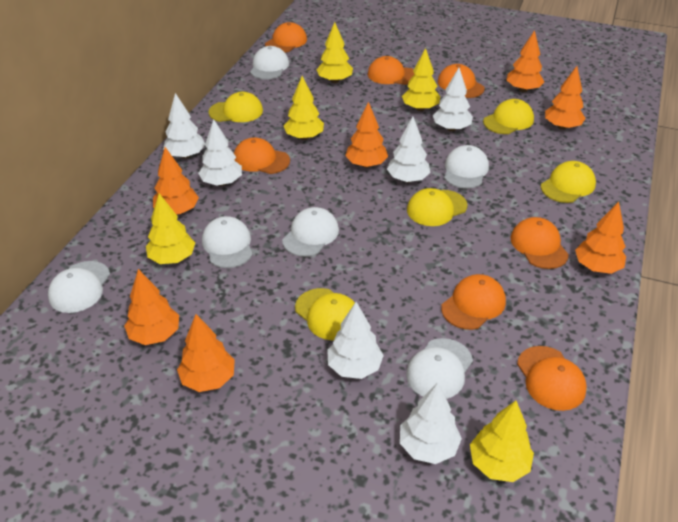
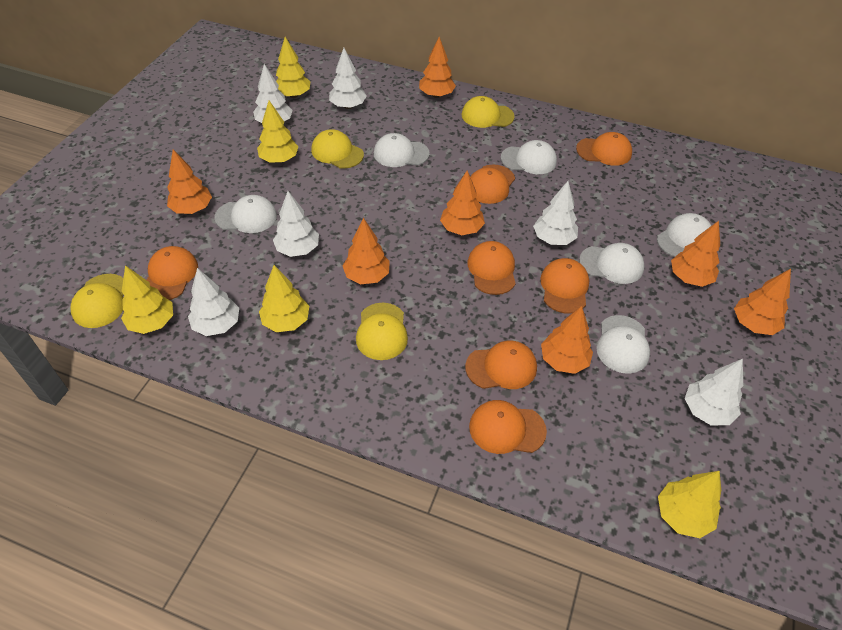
yellow cap: [208,92,263,122] [295,288,355,341] [407,188,467,226] [483,99,534,134] [541,161,596,203] = 5 -> [70,274,124,328] [311,129,364,169] [356,303,408,360] [462,96,515,128] = 4

